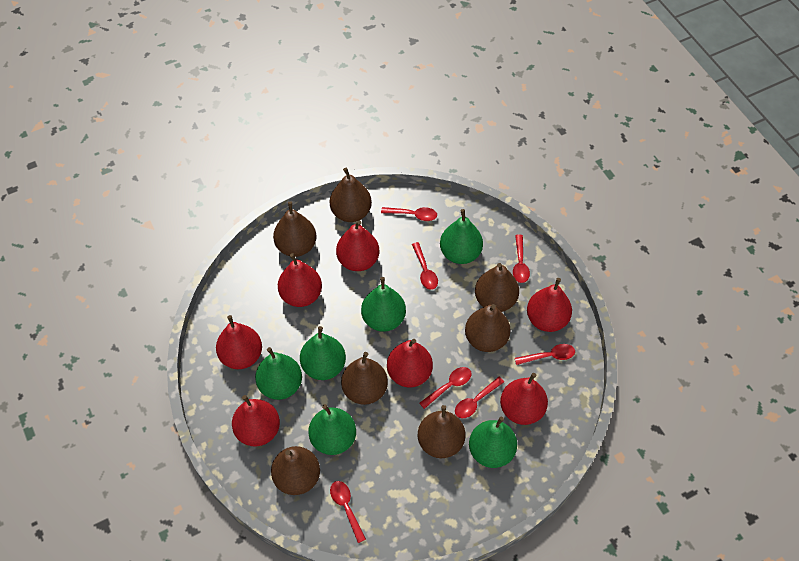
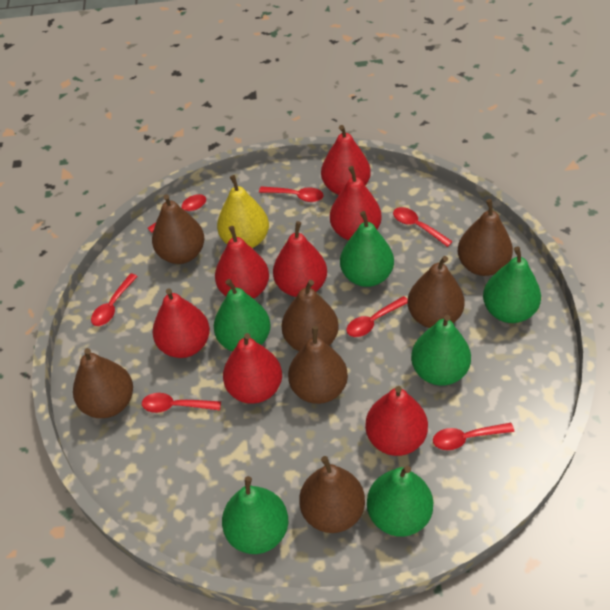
yellow pear: none = 0 -> [217,175,269,248] = 1

